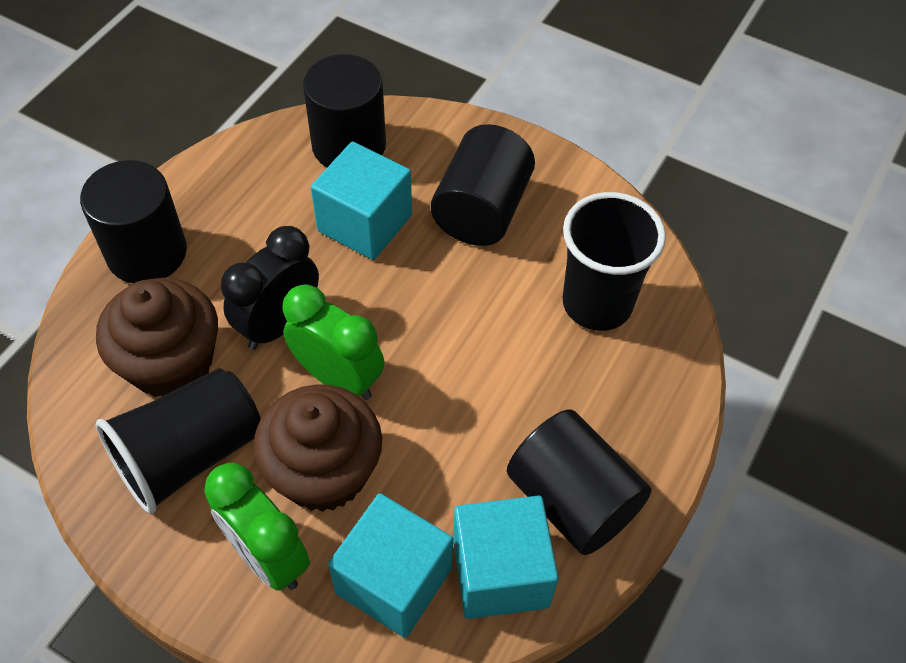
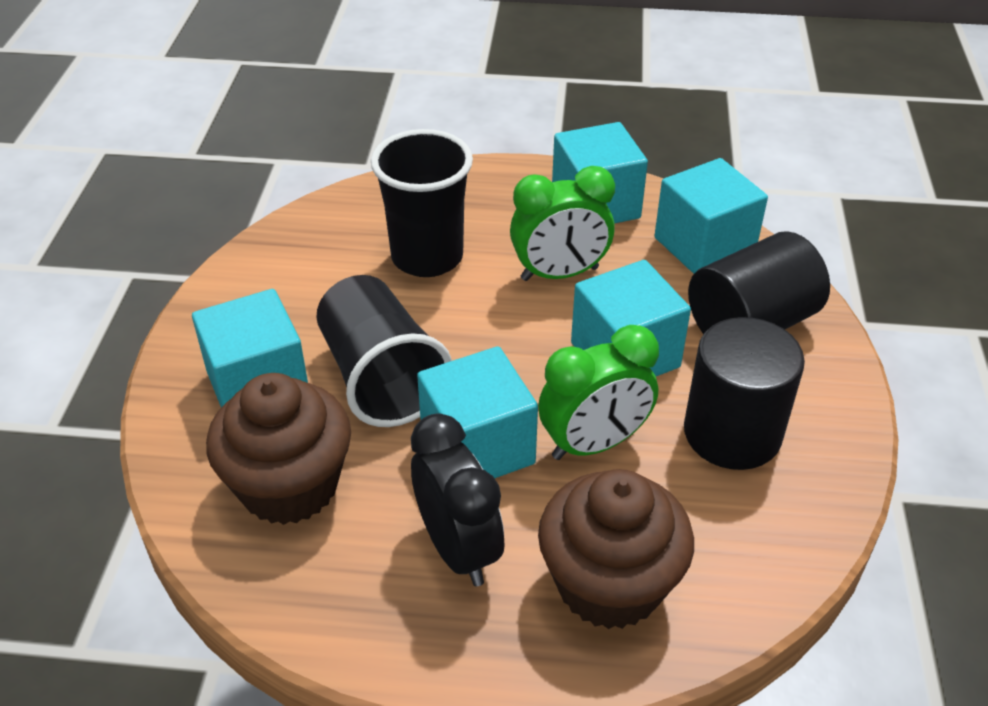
black cylinder: [80,160,187,283] [303,54,386,168] [431,124,535,246] [507,409,651,555] = 4 -> [684,317,805,470] [688,231,830,334] = 2
turquoise cube: [311,141,412,260] [328,493,453,638] [453,496,559,619] = 3 -> [192,289,308,407] [417,346,538,478] [552,122,648,224] [571,260,691,376] [654,158,768,274] = 5

